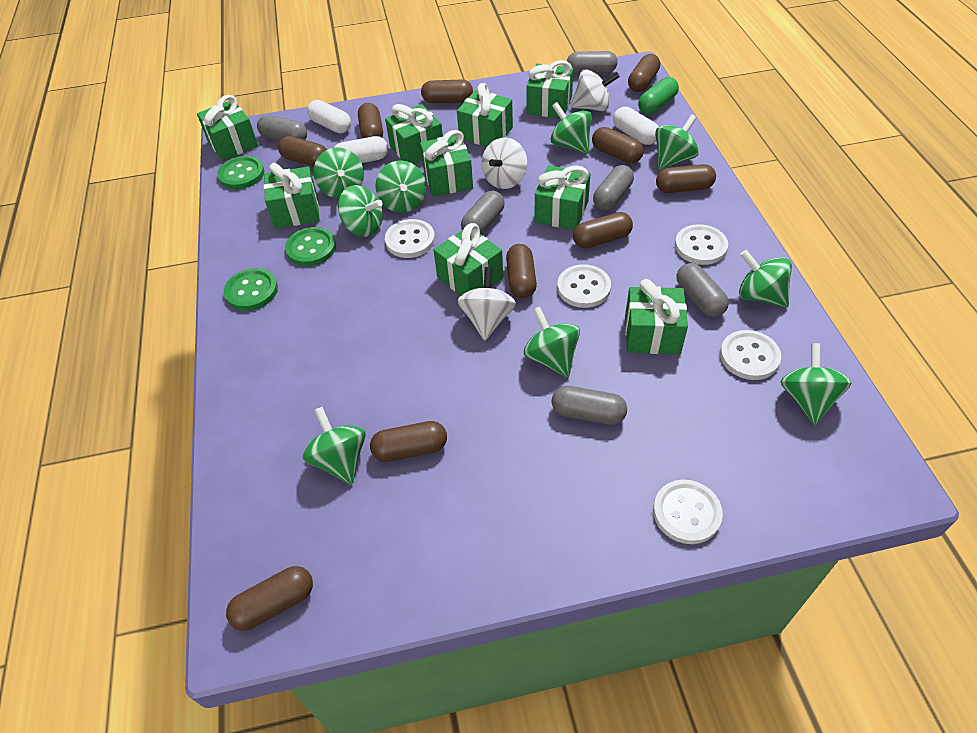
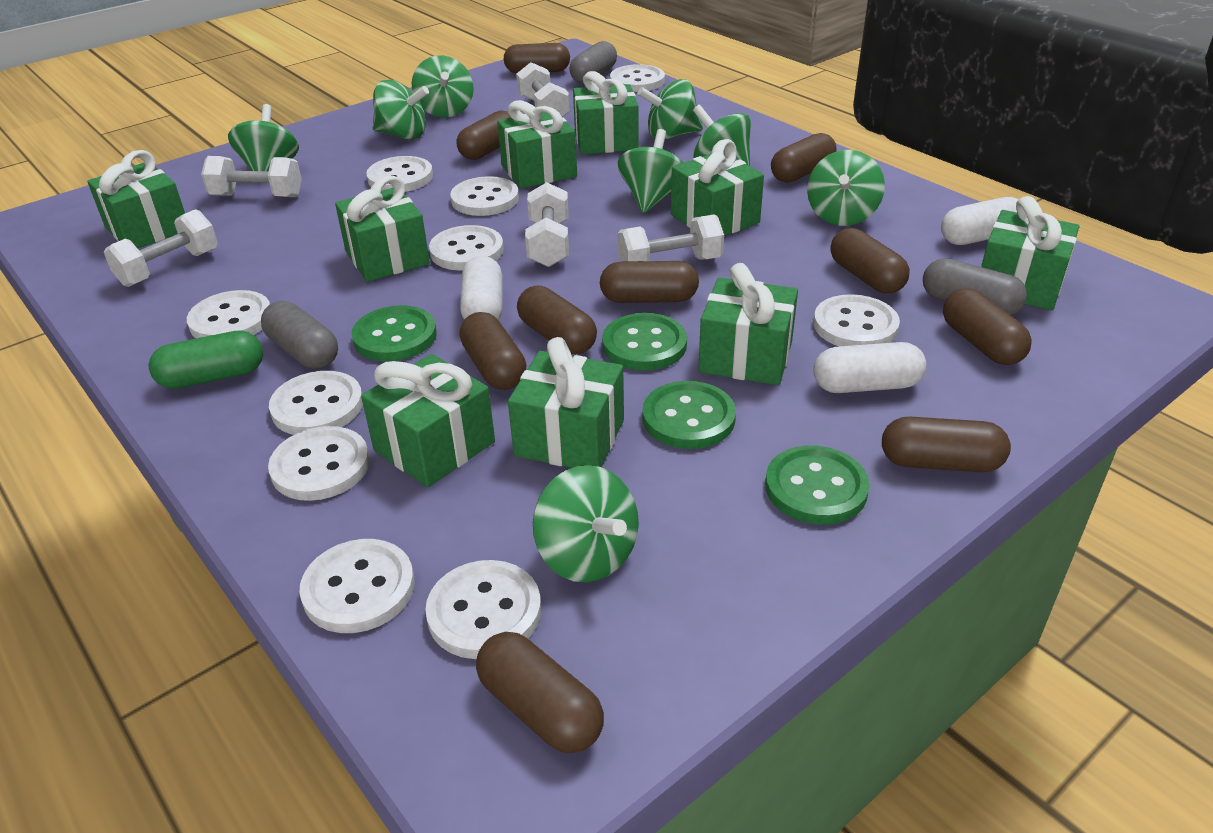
green button: [217,156,264,189] [224,268,278,311] [285,227,336,266] = 3 -> [351,305,437,361] [602,313,687,371] [642,381,736,449] [765,445,870,525] = 4
green spinning top: [302,407,366,485] [313,147,364,199] [338,185,383,237] [375,160,426,213] [524,307,580,378] [550,102,592,154] [655,115,699,170] [739,250,792,308] [781,343,851,425] = 9 -> [228,104,299,171] [373,80,429,139] [412,55,474,117] [533,465,639,583] [618,129,683,213] [637,79,703,140] [693,104,751,166] [807,150,885,226] = 8
grey capsule: [257,115,307,141] [461,190,505,235] [552,386,627,425] [567,51,618,74] [593,165,634,210] [676,263,729,317] = 6 -> [261,301,338,369] [569,41,617,83] [923,258,1027,315] = 3
white button: [385,219,435,258] [557,264,611,308] [653,480,723,544] [675,224,728,265] [720,330,781,380] = 5 -> [187,290,270,338] [268,426,370,501] [269,371,363,435] [299,539,415,633] [366,156,433,192] [425,560,541,659] [429,225,504,270] [450,176,519,216] [610,64,665,92] [814,294,900,346] = 10
white dumbbell: none = 0 -> [104,209,218,287] [201,156,302,197] [516,62,570,117] [525,182,569,267] [617,214,724,262] = 5
white spinning top: [458,267,516,340] [481,137,527,189] [570,69,620,111] = 3 -> none = 0

